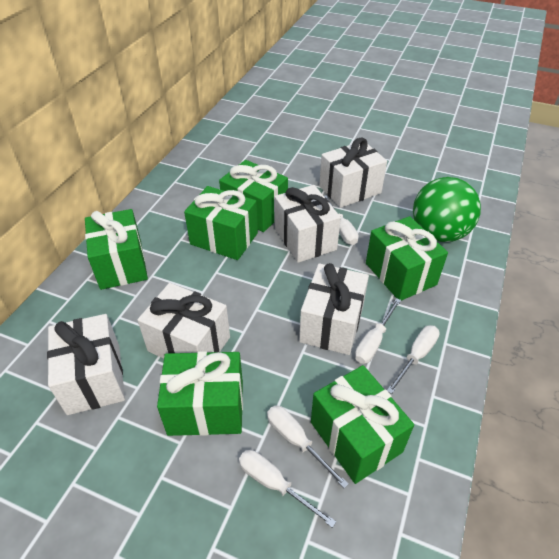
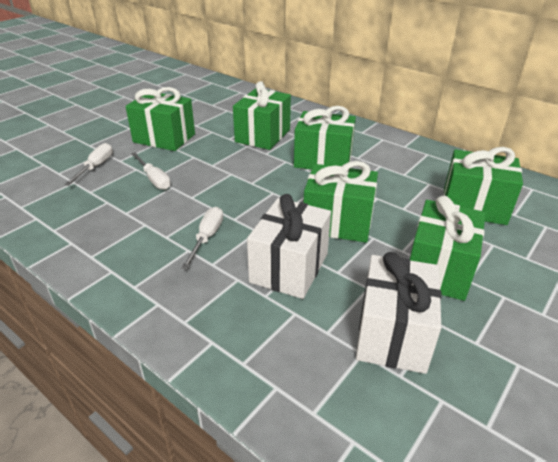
green ball: [413,177,481,242] = 1 -> none = 0
white gift: [47,314,125,415] [137,283,230,359] [274,185,341,263] [299,263,369,355] [319,137,387,208] = 5 -> [247,194,331,299] [356,252,442,374] = 2
white screwdriver: [239,450,336,528] [267,406,349,489] [324,195,359,245] [355,298,401,364] [387,325,440,394] = 5 -> [64,143,113,186] [131,152,171,190] [181,207,223,270] = 3

